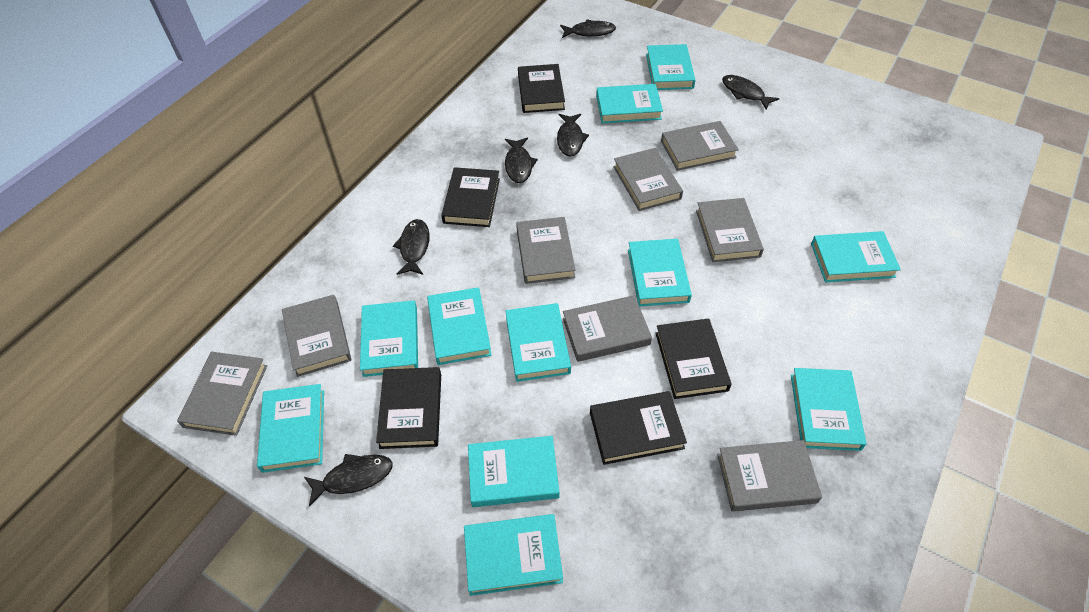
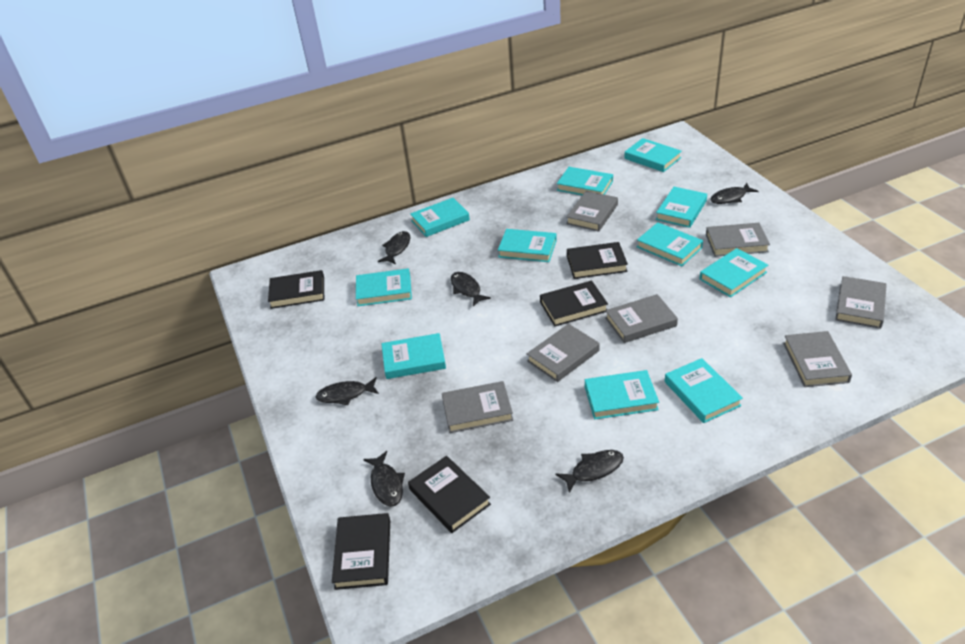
grey book: [177,352,267,436] [282,295,351,377] [516,217,576,284] [563,295,652,362] [613,148,683,211] [661,121,739,171] [696,198,764,262] [717,440,822,512] = 8 -> [442,381,513,433] [527,324,600,382] [566,191,618,232] [605,294,678,343] [706,223,770,257] [783,331,852,387] [835,276,887,329] = 7

